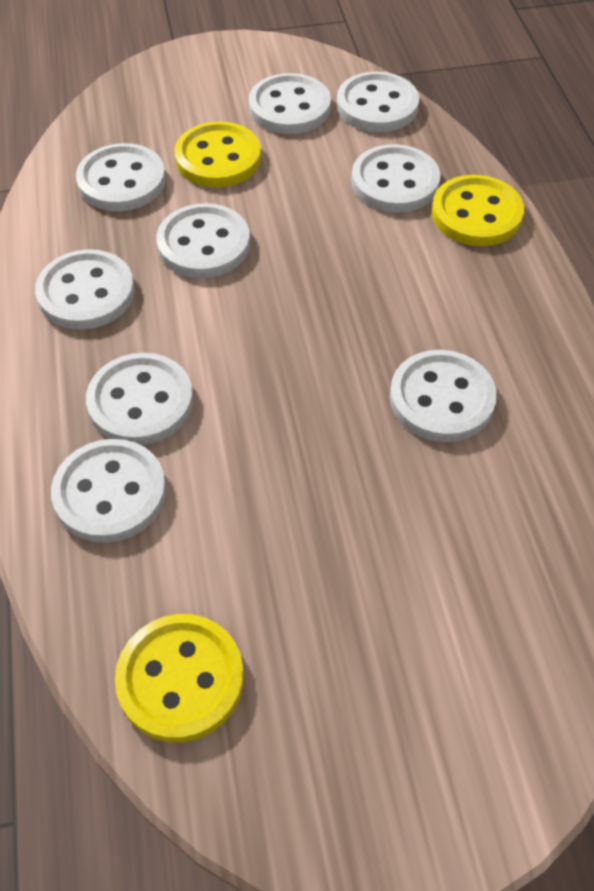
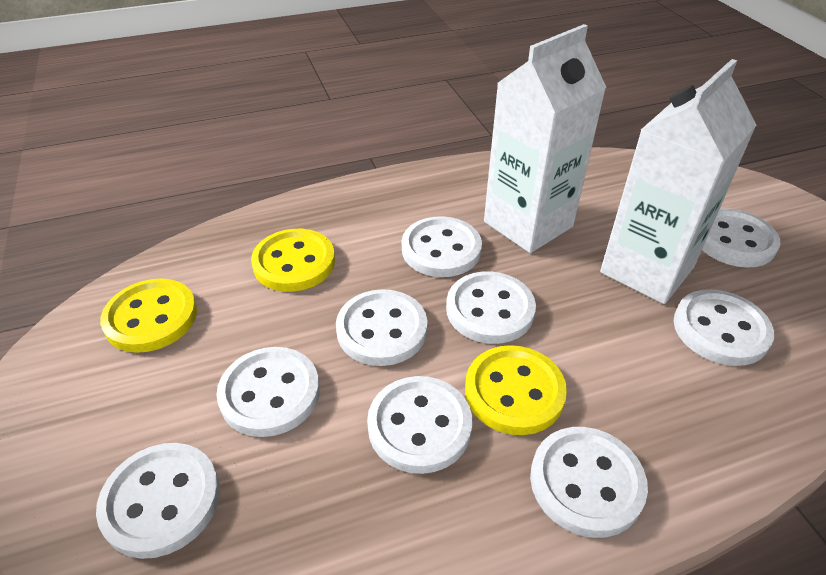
white carton: none = 0 -> [484,24,607,253] [600,59,756,304] = 2

